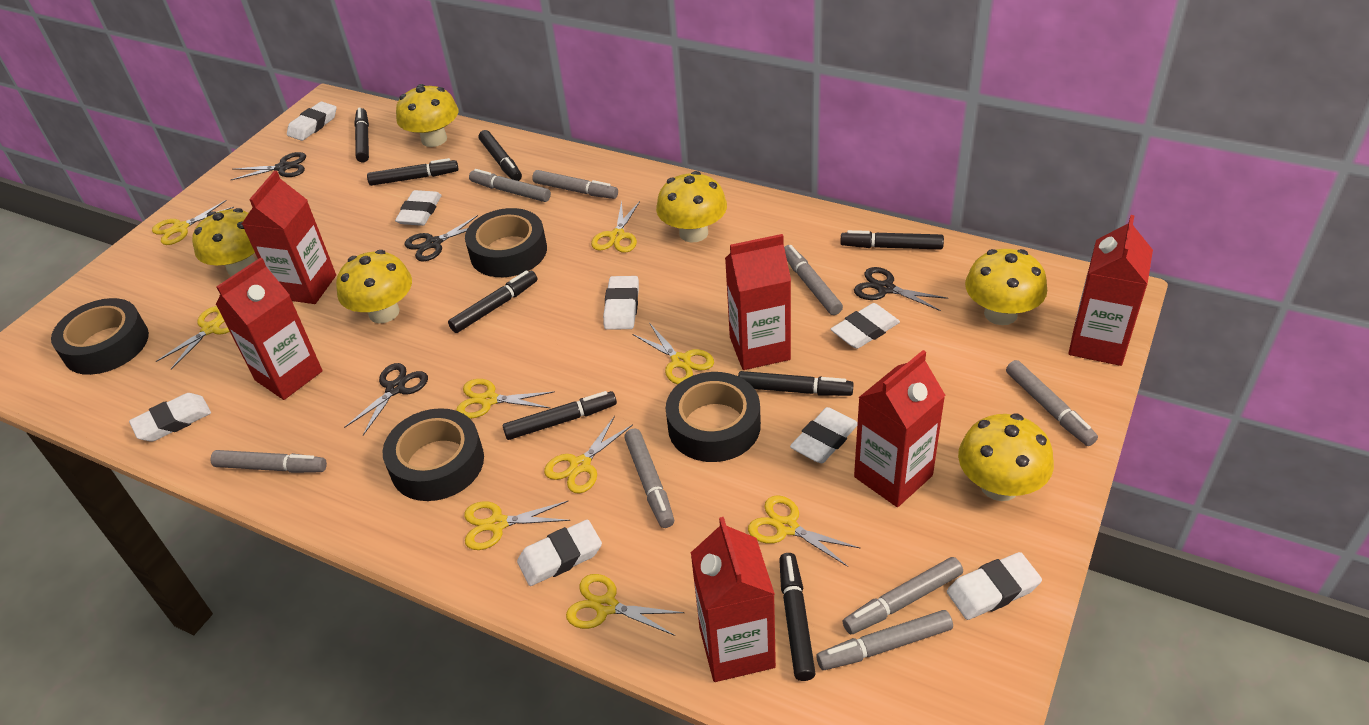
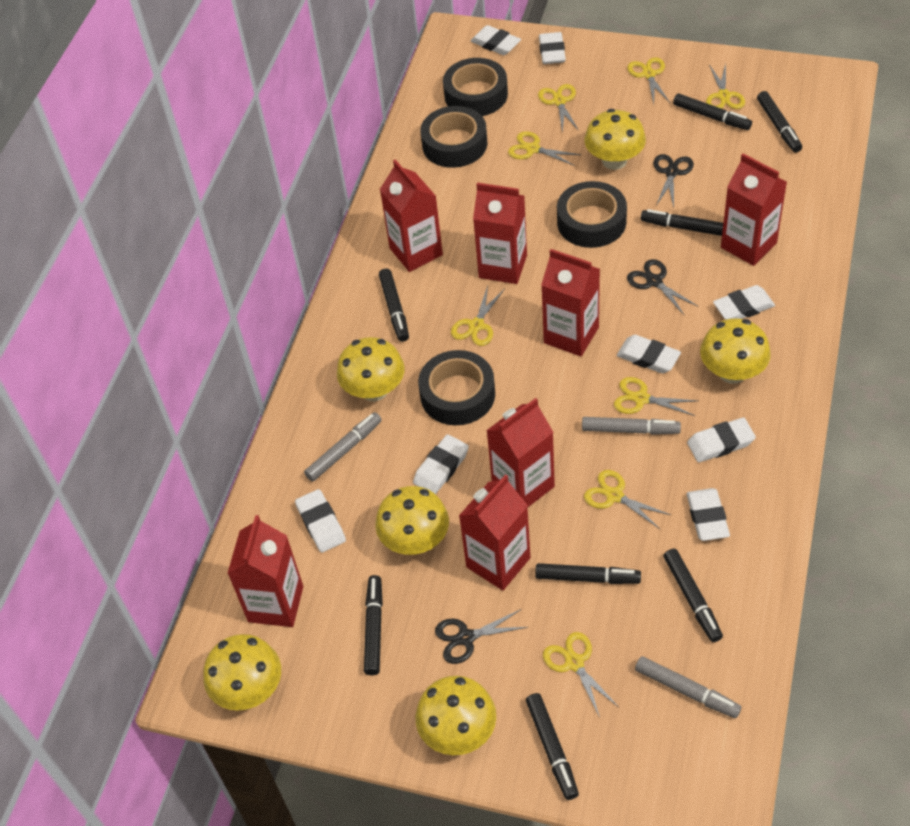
black scissors: [231,152,306,180] [344,363,428,435] [405,215,478,261] [854,267,948,311] = 4 -> [435,609,528,664] [627,259,697,315] [653,154,694,207] = 3
grey marker: [211,450,327,473] [469,169,551,202] [532,170,618,199] [624,429,674,528] [784,245,843,315] [816,610,953,670] [843,557,963,634] [1006,360,1098,446] = 8 -> [304,412,382,482] [582,417,681,435] [635,656,741,718] = 3
red carton: [216,257,322,400] [242,171,336,304] [691,517,776,682] [725,234,791,370] [854,350,945,507] [1068,215,1153,366] = 6 -> [227,515,303,627] [380,159,443,272] [459,474,531,590] [473,183,527,284] [486,398,555,508] [541,249,600,356] [721,153,787,266] = 7
yellow scissors: [152,200,234,245] [156,306,230,369] [456,379,555,419] [464,501,570,550] [544,416,633,494] [566,574,684,636] [591,200,640,253] [632,323,714,384] [748,495,860,567] = 9 -> [451,286,504,346] [508,131,581,166] [538,84,579,134] [543,632,619,717] [584,470,671,530] [614,377,698,416] [627,57,670,104] [706,63,745,109] = 8

